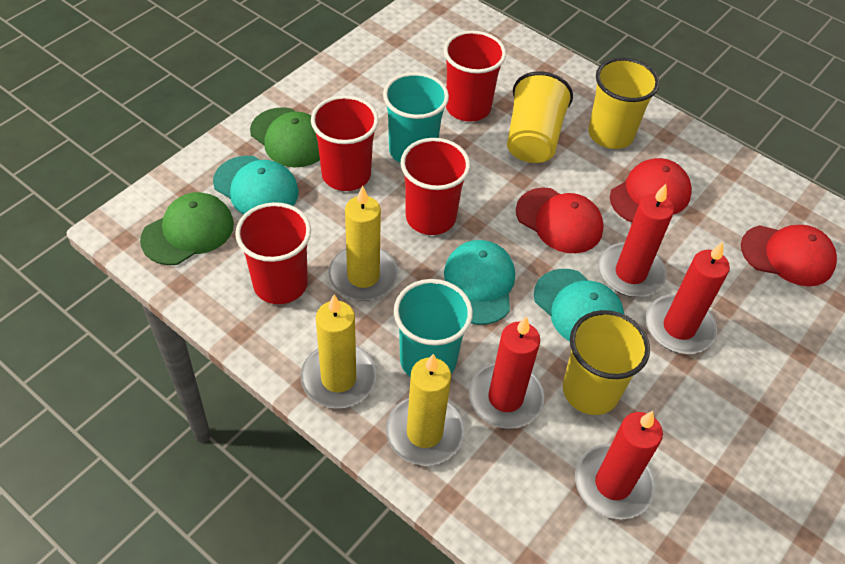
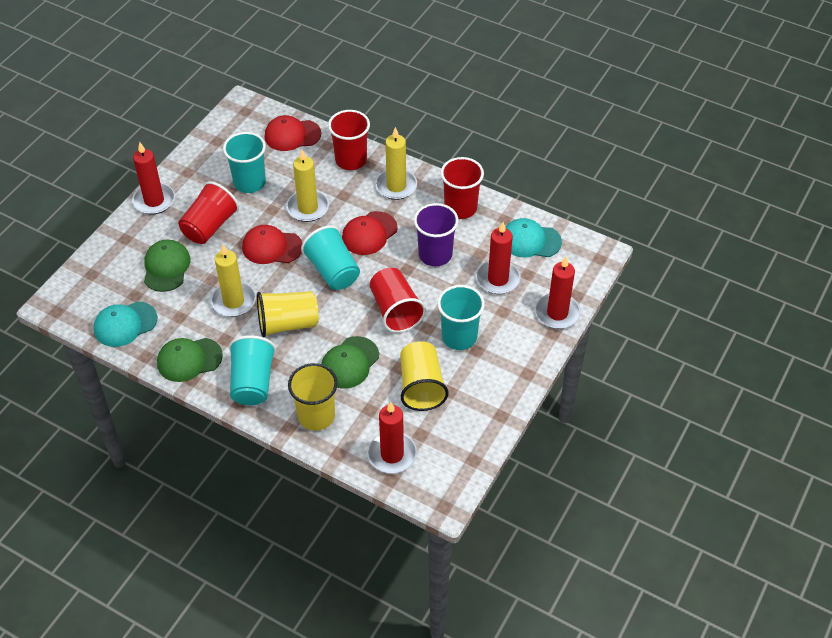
green cap: [140,192,234,265] [250,107,320,167] = 2 -> [144,239,191,292] [157,338,223,382] [321,336,379,389] = 3
purple cup: none = 0 -> [414,203,459,266] = 1
turquoise cap: [213,156,299,215] [444,240,515,325] [534,269,624,342] = 3 -> [94,301,157,347] [506,218,562,257] = 2
turquoise cup: [383,72,449,163] [394,279,473,377] = 2 -> [223,132,266,193] [229,335,276,405] [301,225,360,290] [437,285,485,350] = 4

